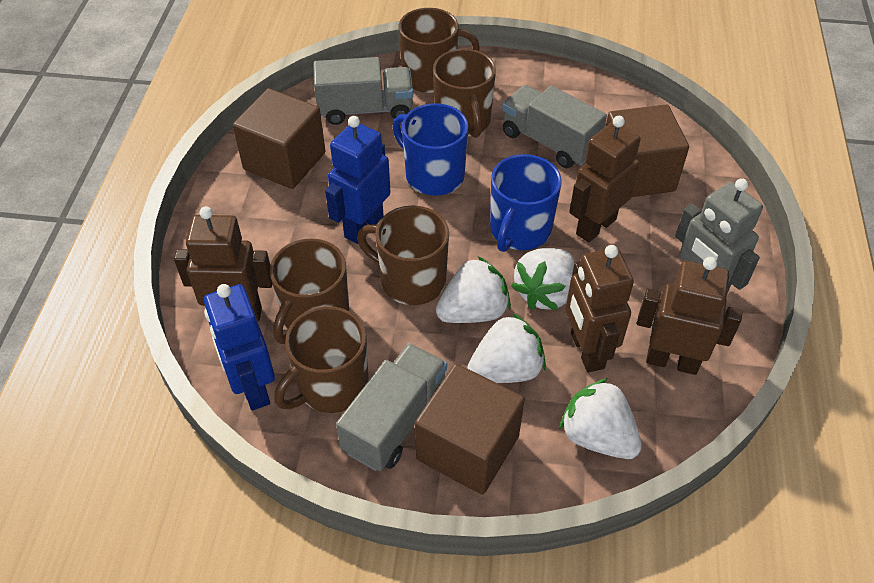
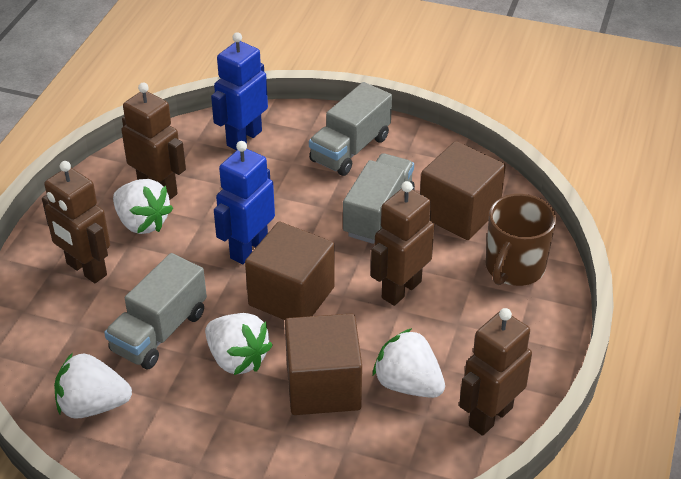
blue mug: [392,103,469,196] [490,154,562,252] = 2 -> none = 0
brown mug: [270,238,349,344] [274,306,368,413] [357,205,449,305] [399,8,480,93] [433,49,496,138] = 5 -> [486,194,556,286] = 1
grey robot: [675,178,763,294] = 1 -> none = 0

